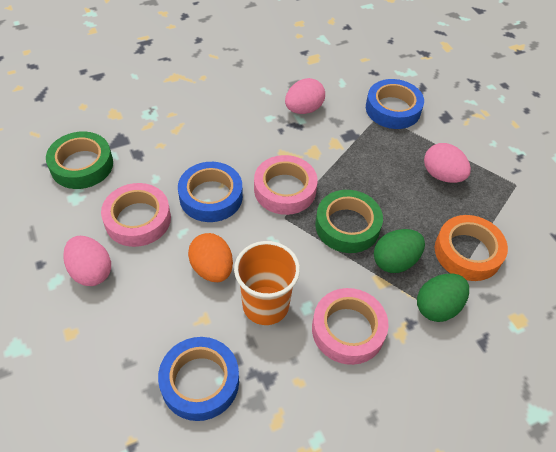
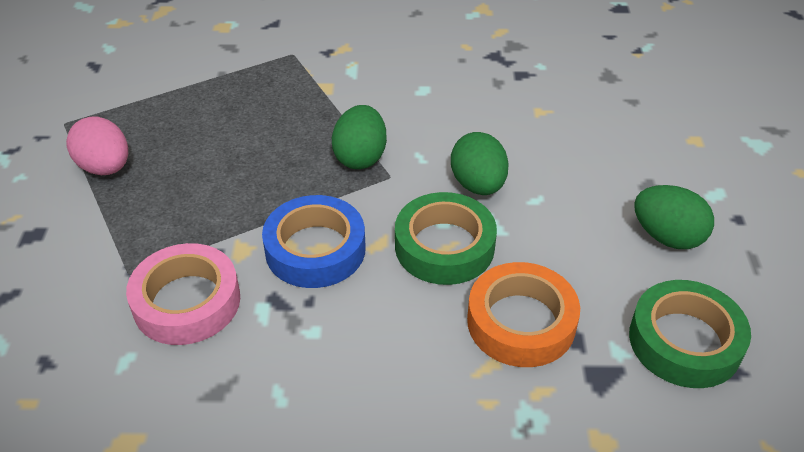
blue tape: [158,337,239,421] [178,162,243,222] [366,79,424,129] = 3 -> [262,195,366,288] = 1
green egg: [374,229,425,273] [417,274,469,322] = 2 -> [332,105,387,169] [451,132,509,195] [634,185,714,249] = 3
orange cup: [234,241,300,325] = 1 -> none = 0
orange egg: [188,233,233,282] = 1 -> none = 0
pink egg: [63,236,111,286] [285,78,325,114] [424,143,471,183] = 3 -> [66,117,128,175] = 1
pink tape: [101,183,171,247] [254,155,318,215] [312,288,389,365] = 3 -> [126,243,240,345] = 1

